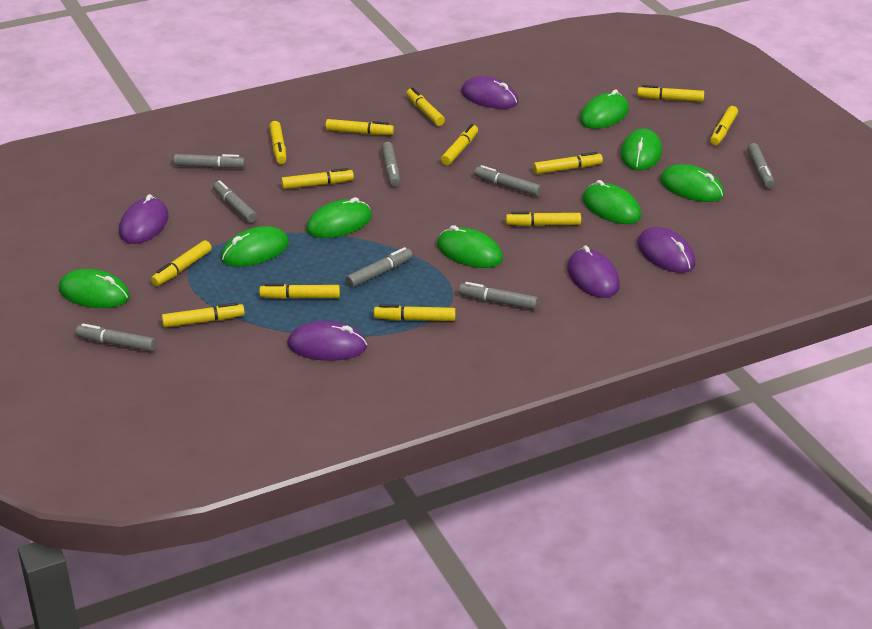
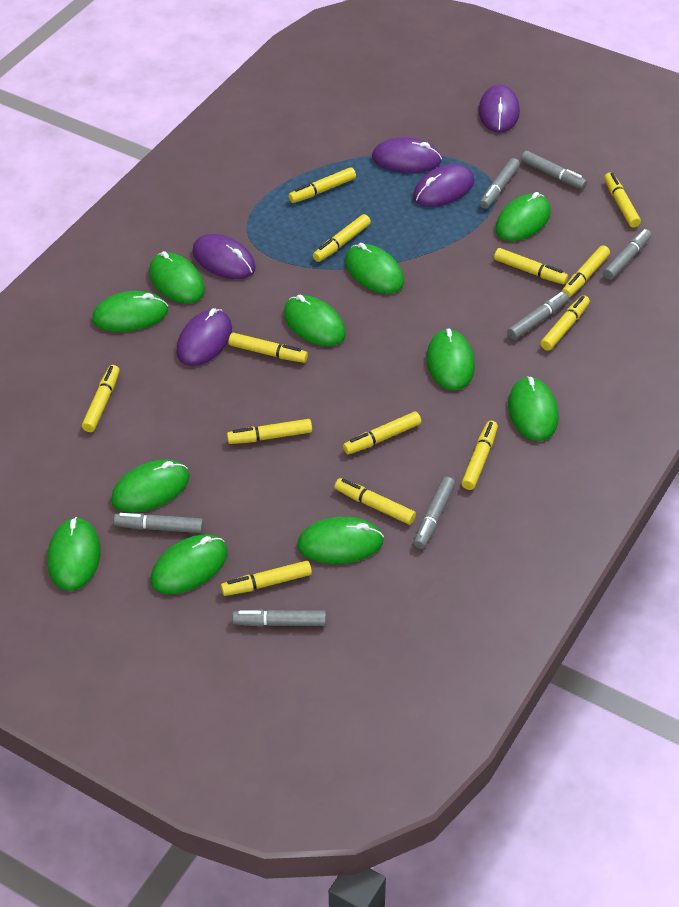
green mouse: [59,269,130,308] [221,226,289,267] [306,197,372,238] [437,225,503,268] [580,90,629,129] [582,180,642,224] [620,128,662,170] [660,164,724,202] = 8 -> [47,517,100,591] [92,291,168,332] [111,459,189,513] [149,251,205,304] [151,534,228,594] [284,295,346,346] [297,517,384,564] [345,243,404,294] [427,328,475,390] [495,192,551,241] [508,376,559,441] = 11
grey marker: [76,324,156,352] [173,154,245,168] [213,180,257,223] [346,247,413,288] [381,142,400,186] [459,282,538,310] [474,165,542,196] [747,143,774,188] = 8 -> [114,513,204,533] [232,609,326,627] [414,476,455,549] [480,158,520,209] [507,292,569,340] [521,151,587,189] [603,229,651,280] = 7

